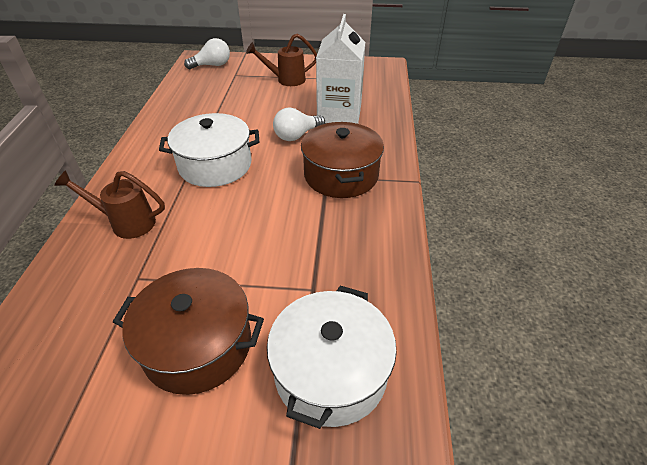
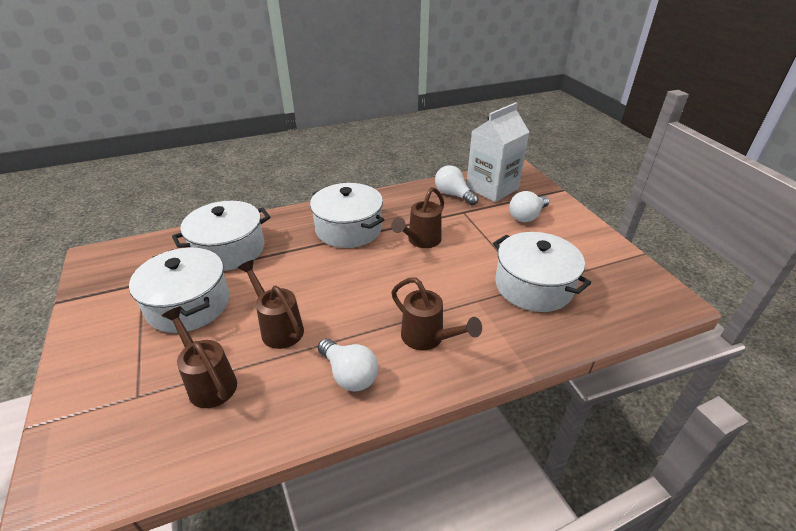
brown pot: [113,268,264,395] [301,122,384,198] = 2 -> none = 0
brown watering can: [54,170,165,239] [246,34,317,86] = 2 -> [162,306,237,408] [238,260,304,349] [391,187,444,248] [391,277,482,350] = 4
white light bulb: [184,38,230,69] [273,107,325,141] = 2 -> [318,339,378,392] [435,165,478,205] [509,191,549,222] = 3
white pot: [159,113,259,187] [267,286,397,429] = 2 -> [129,248,229,333] [172,201,271,271] [310,183,384,248] [493,232,591,312] = 4

